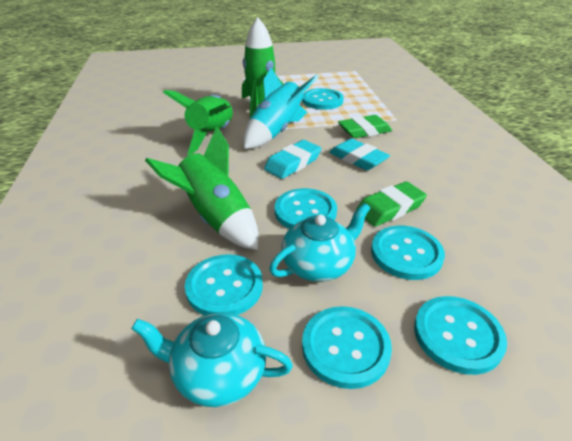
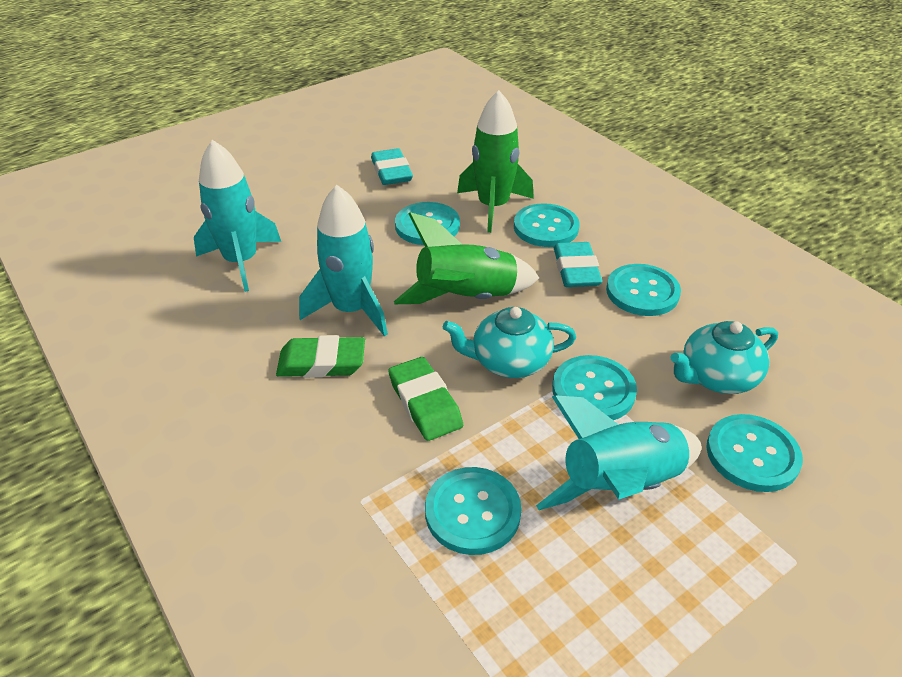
green rocket: [145,126,259,250] [163,90,233,155] [242,17,283,118] = 3 -> [394,212,539,304] [457,90,534,233] = 2
turquoise rocket: [243,68,319,149] = 1 -> [194,140,281,292] [299,185,388,336] [536,395,701,510] = 3

